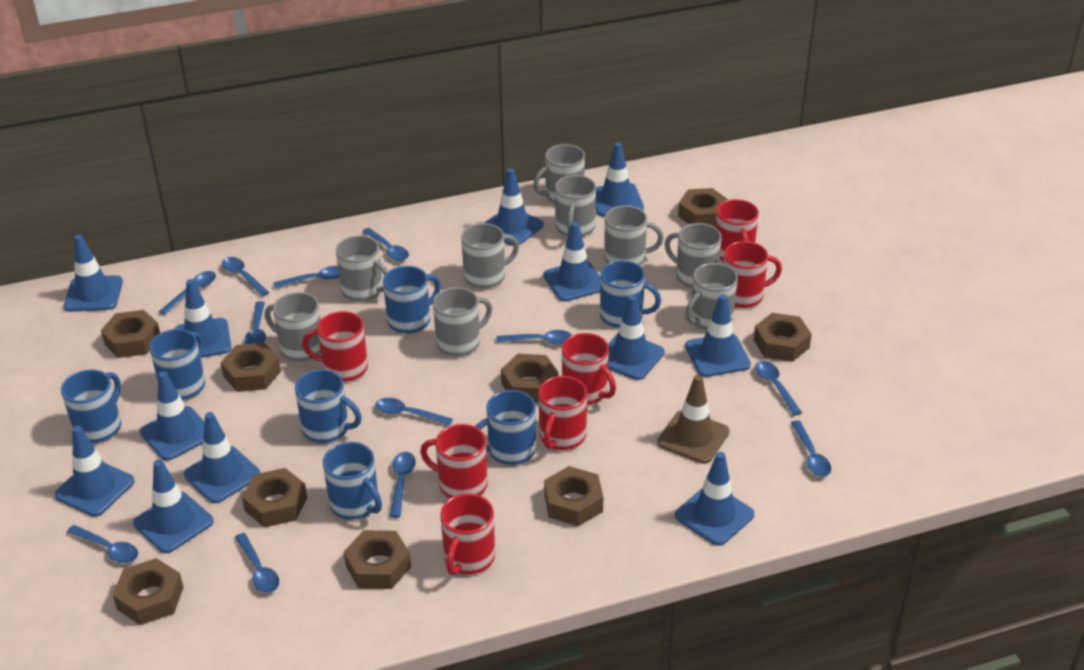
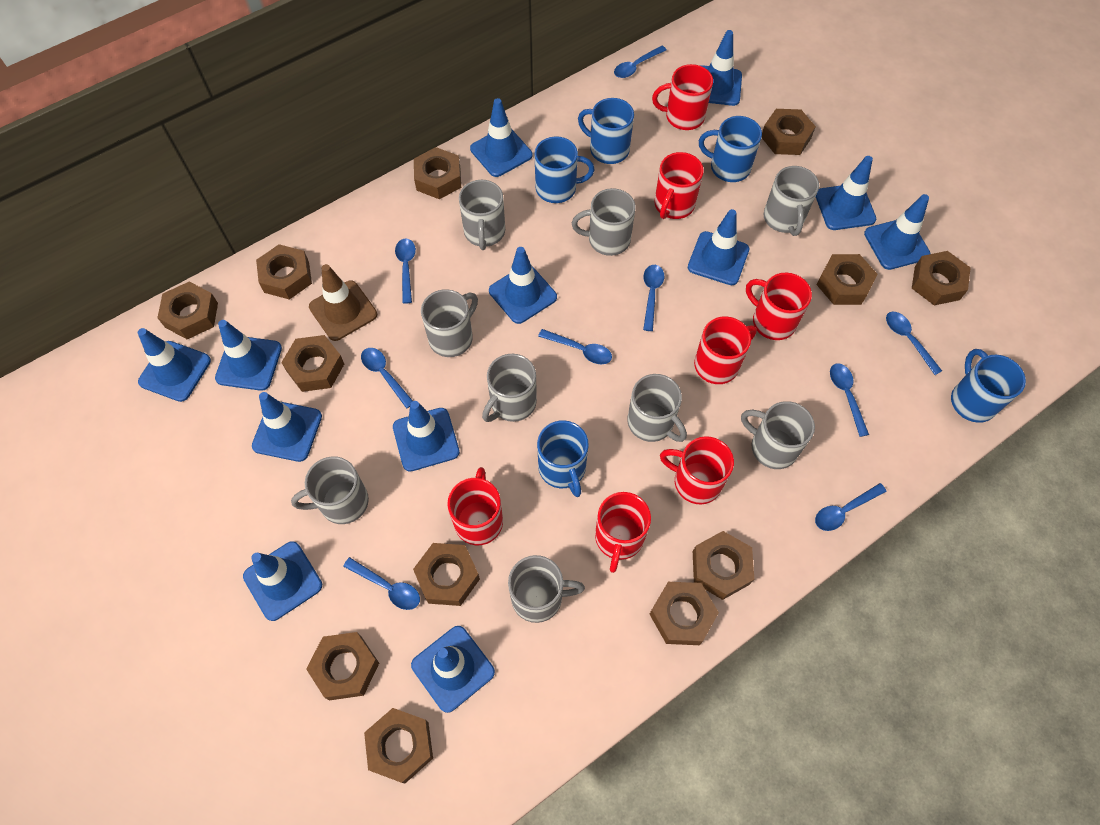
blue mug: [61,369,121,443] [149,329,205,400] [295,369,361,443] [323,442,382,520] [383,266,441,334] [475,390,536,465] [600,260,661,328] = 7 -> [534,136,595,203] [537,420,589,497] [578,98,634,164] [699,116,762,182] [951,349,1026,423] = 5
blue spoon: [67,525,138,563] [159,271,216,315] [222,257,269,296] [235,533,279,593] [244,301,266,344] [274,266,339,288] [363,228,409,261] [375,398,453,426] [390,452,416,518] [496,330,572,345] [755,361,802,416] [791,420,831,477] = 12 -> [343,557,420,610] [361,348,413,409] [395,239,416,304] [538,329,612,364] [614,46,667,78] [643,265,664,331] [815,483,887,531] [830,363,869,437] [886,312,942,375] = 9
brown nut: [101,310,160,358] [113,558,184,625] [221,342,281,392] [242,468,307,527] [344,530,411,589] [501,354,559,403] [544,466,603,526] [678,188,728,227] [754,313,812,362] = 9 -> [157,282,218,339] [256,244,312,300] [281,335,344,392] [306,632,379,700] [364,708,433,783] [413,543,480,606] [414,147,461,199] [650,582,719,645] [693,531,754,600] [762,109,816,155] [817,254,877,305] [912,251,971,305] = 12

